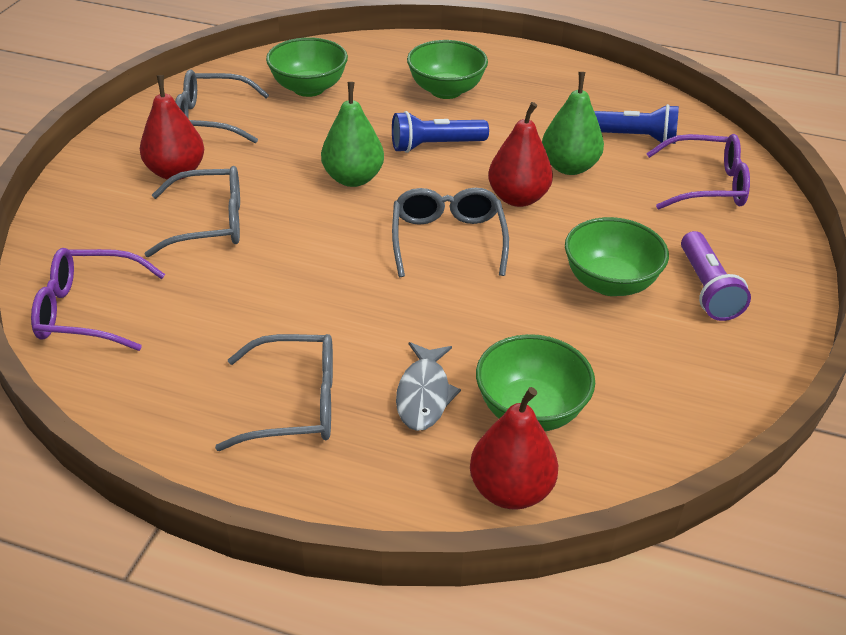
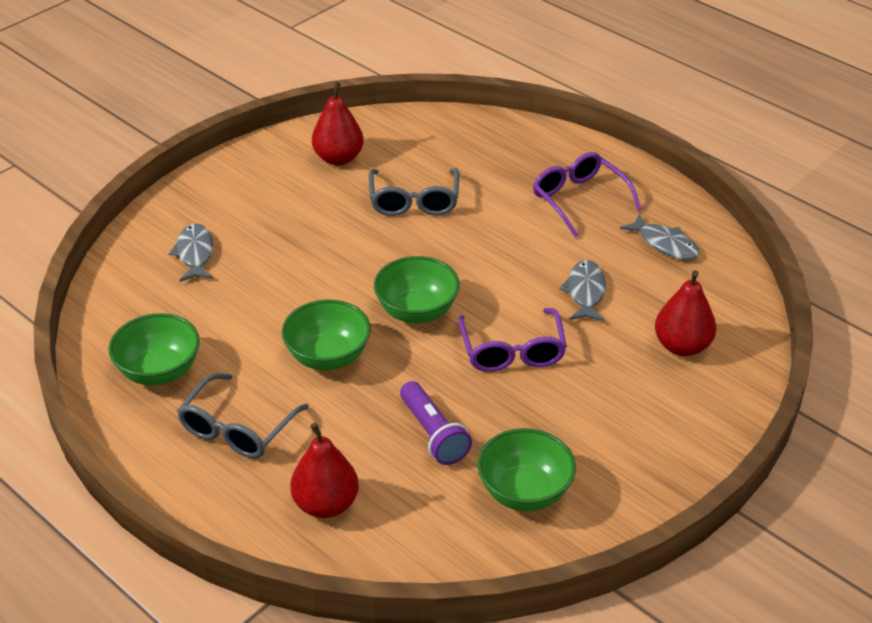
blue flashlight: [392,111,489,153] [594,104,679,144] = 2 -> none = 0
green pear: [321,82,384,187] [542,72,604,175] = 2 -> none = 0
grey fish: [396,342,461,431] = 1 -> [169,223,213,282] [559,260,606,322] [620,213,699,260] = 3
grey glasses: [145,166,240,257] [175,70,269,143] [215,334,333,451] [392,187,509,277] = 4 -> [177,373,309,458] [369,168,459,216] = 2

